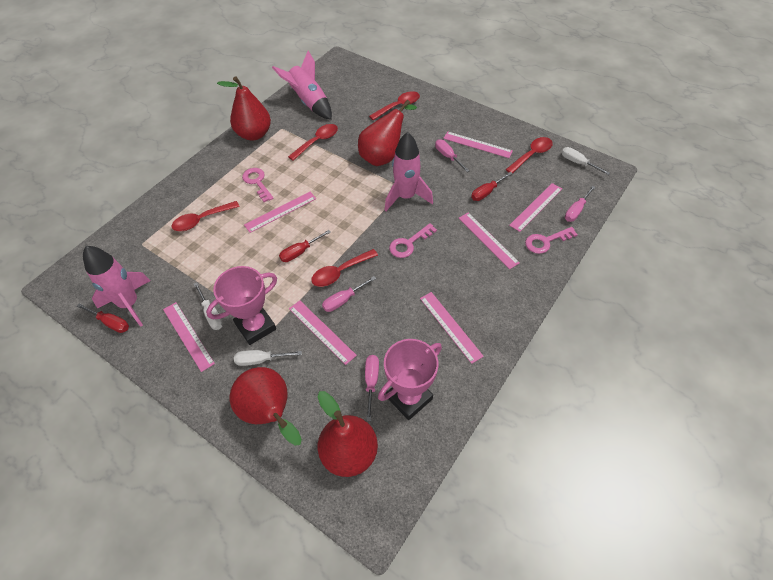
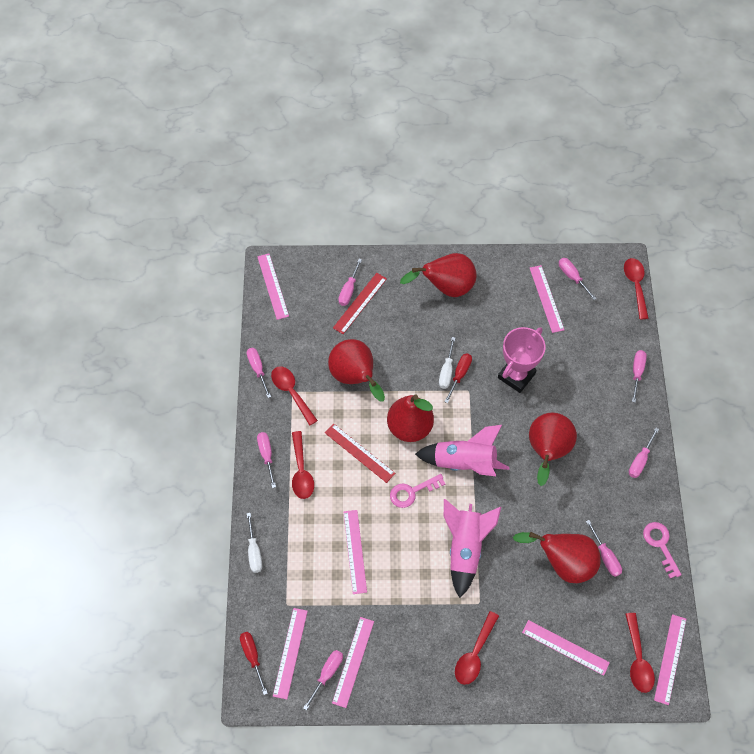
pink key: [242,168,274,202] [389,223,437,258] [525,227,578,254] = 3 -> [390,474,445,508] [643,522,682,578] = 2
pink rocket: [83,246,150,327] [272,51,332,120] [385,132,433,211] = 3 -> [415,425,509,476] [444,499,501,598] = 2
pink screwdriver: [322,276,376,312] [365,355,379,421] [435,139,470,172] [565,186,595,222] = 4 -> [247,348,271,398] [257,432,276,488] [303,650,343,710] [338,259,362,306] [559,258,597,300] [586,520,622,577] [629,428,659,478] [632,350,647,403] = 8
pink trophy: [206,266,277,345] [378,339,442,420] = 2 -> [498,327,546,393] = 1
red pear: [217,76,271,141] [230,367,302,446] [318,391,378,477] [358,100,417,166] = 4 -> [328,339,385,401] [387,394,434,442] [400,253,477,297] [513,532,601,583] [529,413,577,486] = 5
red ruler: none = 0 -> [325,423,395,483] [333,273,387,334] = 2
red screwdriver: [77,303,129,333] [279,230,331,262] [471,172,513,201] = 3 -> [240,632,268,695] [444,353,472,403] = 2
white screwdriver: [194,282,223,330] [234,350,302,366] [561,147,610,175] = 3 -> [247,513,262,573] [439,337,455,389] = 2

